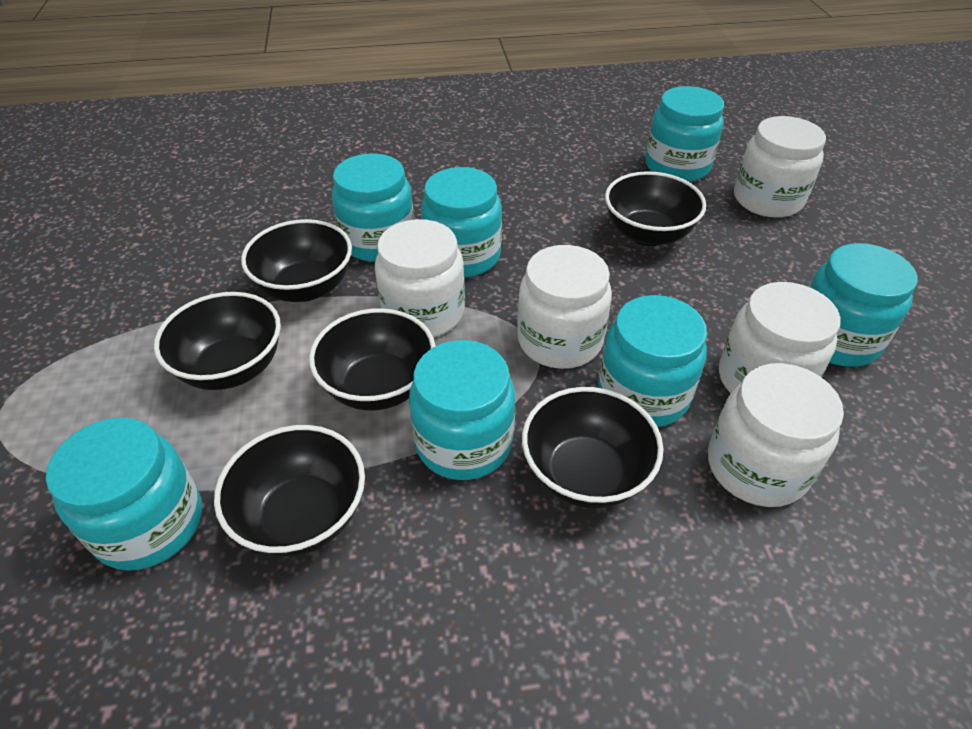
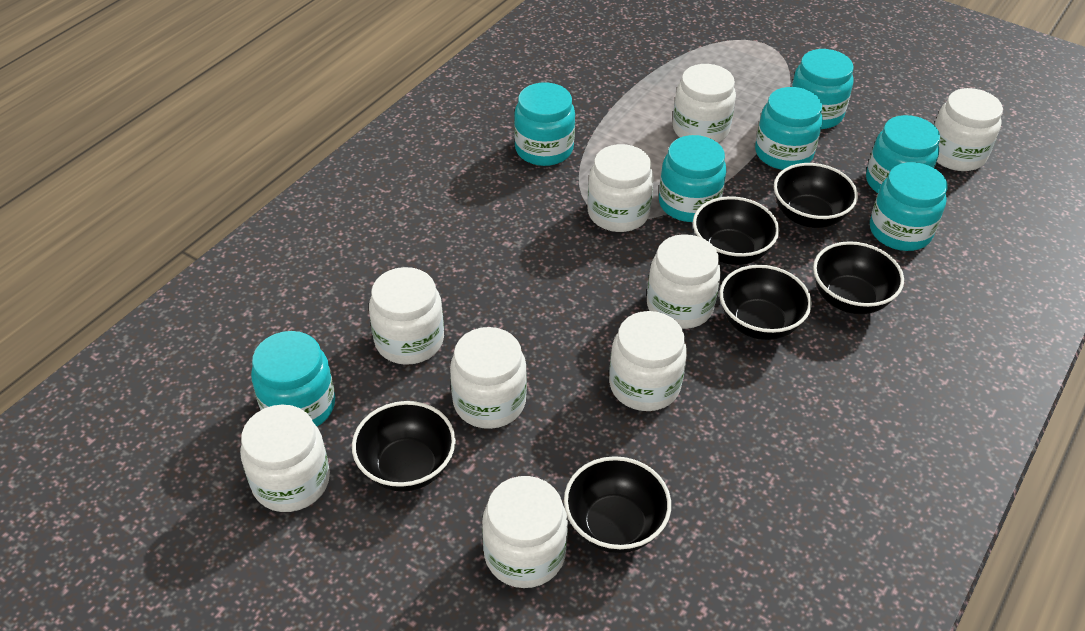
white jar: [375,219,465,337] [517,245,612,369] [708,363,844,507] [719,282,841,393] [734,116,826,218] = 5 -> [240,405,330,512] [369,267,444,365] [450,327,527,429] [482,476,568,588] [587,144,654,232] [609,311,687,411] [647,234,721,329] [672,64,736,143] [934,88,1003,171] = 9

